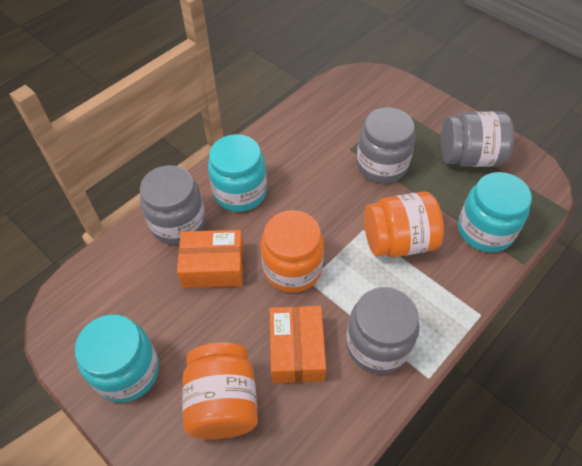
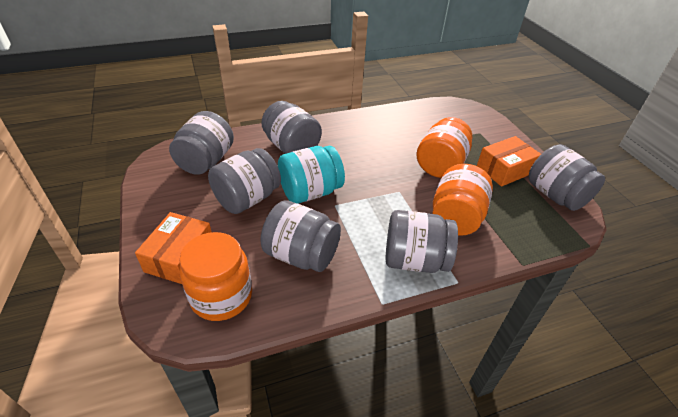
grey jar: [140,165,206,245] [346,287,420,374] [356,107,415,183] [441,111,514,167] = 4 -> [169,111,234,175] [208,148,281,214] [260,200,341,272] [261,101,322,154] [386,210,458,273] [529,144,605,211] = 6
turquoise jar: [75,315,159,402] [208,134,267,212] [458,172,532,253] = 3 -> [278,146,345,204] = 1

